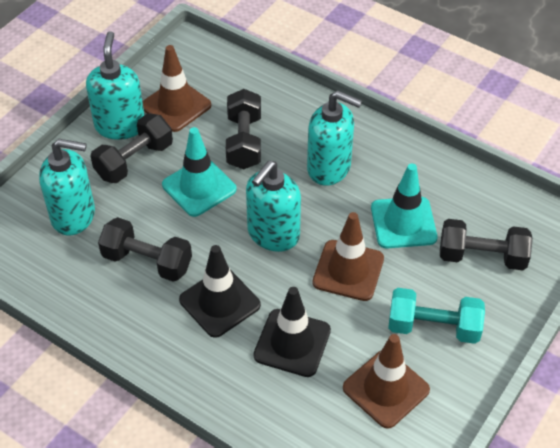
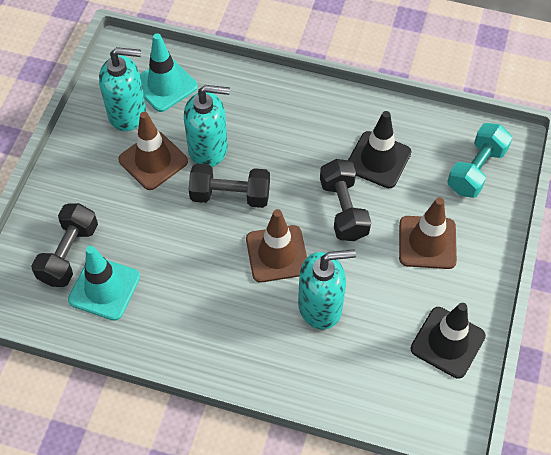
black dumbbell: [91,113,173,183] [98,217,192,282] [226,89,261,169] [440,219,533,270] = 4 -> [31,203,98,287] [189,164,270,208] [320,159,371,241] = 3
turquoise soap dispenser: [39,139,95,236] [86,31,144,140] [246,161,301,252] [307,91,362,186] = 4 -> [99,47,146,131] [184,85,230,167] [298,249,356,330] = 3

